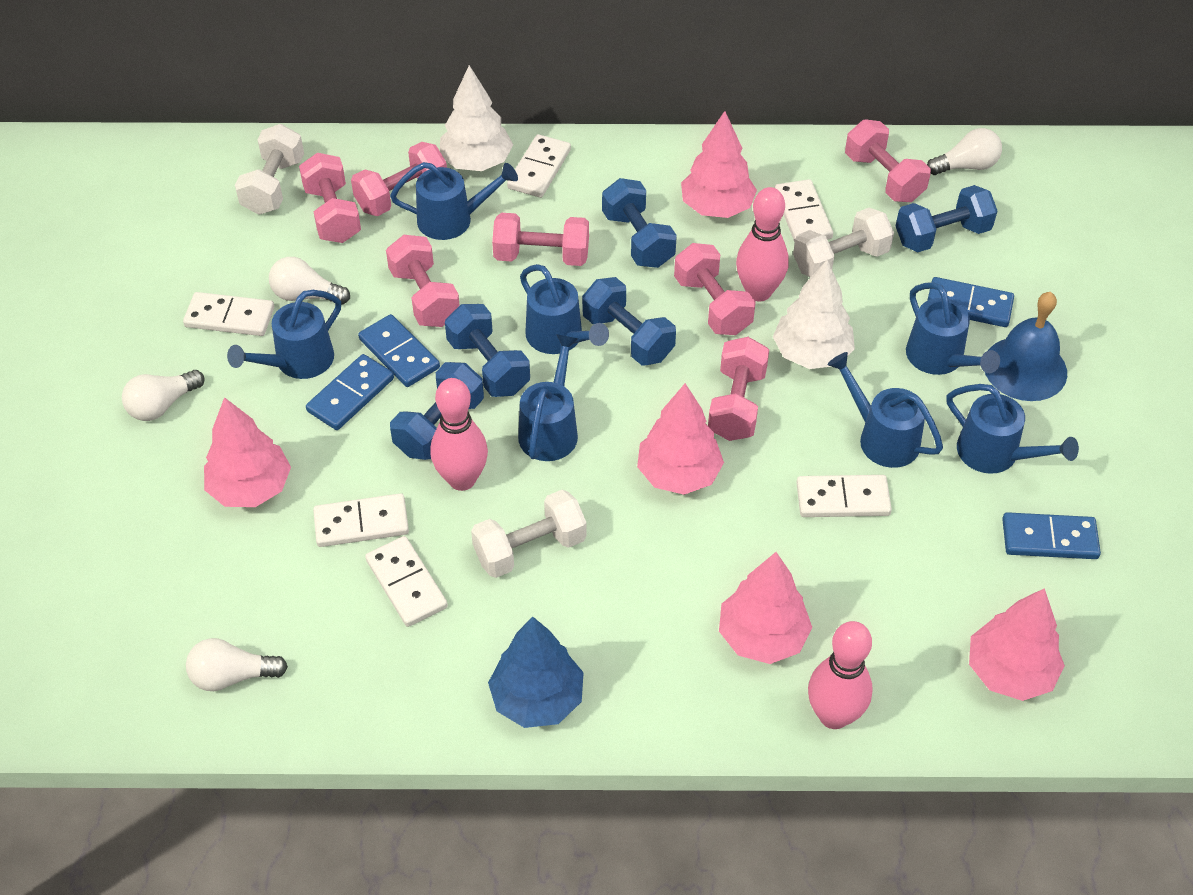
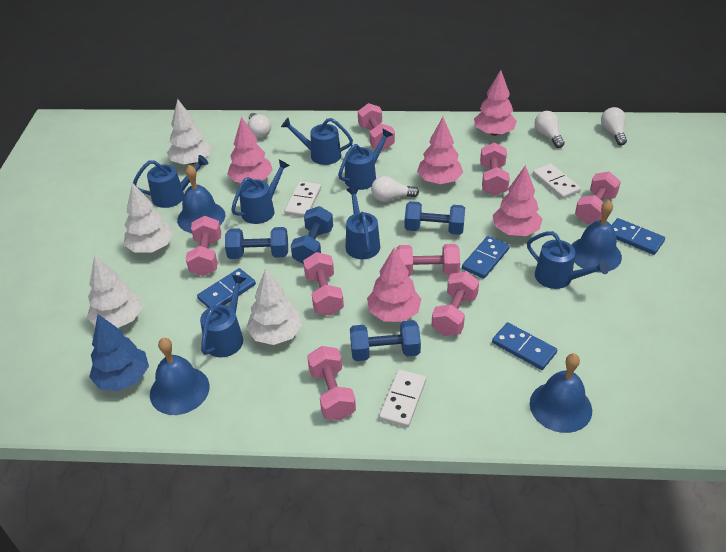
blue bell: [985,292,1067,401] = 1 -> [150,338,210,415] [177,165,225,233] [530,353,592,433] [572,200,622,272] = 4
blue dumbbell: [390,362,484,460] [445,304,530,397] [582,277,676,366] [602,178,677,268] [896,185,997,252] = 5 -> [225,227,288,259] [291,206,333,264] [350,320,421,361] [405,201,465,235] = 4
pink bowling pin: [430,378,488,491] [736,187,789,301] [808,621,873,729] = 3 -> none = 0
pink dumbbell: [299,153,361,243] [351,142,447,216] [386,235,460,327] [492,213,589,266] [674,243,756,335] [708,337,769,441] [845,119,931,202] = 7 -> [186,216,221,276] [303,252,344,316] [307,346,356,420] [358,103,395,151] [397,244,460,276] [431,271,479,336] [480,142,510,196] [575,172,621,224] = 8
white domino: [183,292,274,336] [313,493,409,547] [365,536,448,627] [507,134,571,198] [775,179,833,242] [796,475,892,517] = 6 -> [284,181,321,217] [379,369,426,428] [533,163,581,199] = 3
white dumbbell: [235,124,304,215] [471,490,587,578] [793,208,894,277] = 3 -> none = 0
white tree: [440,65,513,171] [773,260,855,369] = 2 -> [87,255,143,328] [124,183,174,253] [167,99,211,165] [246,269,302,345] = 4

